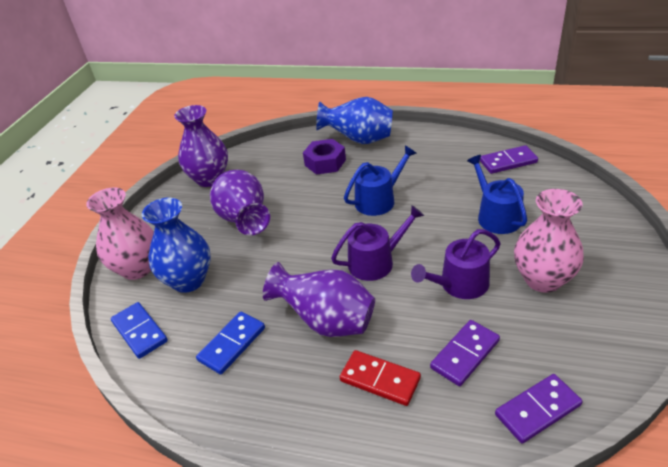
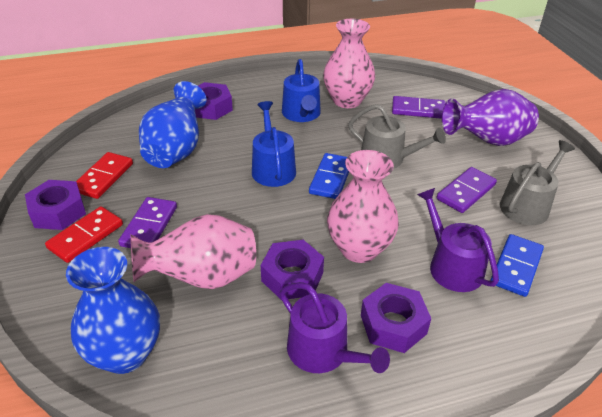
grey watering can: none = 0 -> [348,104,446,169] [500,140,575,225] = 2
pink vase: [86,188,154,280] [514,189,584,293] = 2 -> [130,214,256,289] [323,19,375,108] [327,150,399,263] = 3
purple nut: [303,139,346,175] = 1 -> [25,180,86,230] [195,82,233,120] [261,240,324,299] [361,283,431,353] = 4
purple vase: [174,105,228,187] [210,170,270,235] [263,262,375,337] = 3 -> [442,89,539,146] = 1
red domino: [340,350,421,406] = 1 -> [45,206,123,263] [76,152,133,199] = 2

